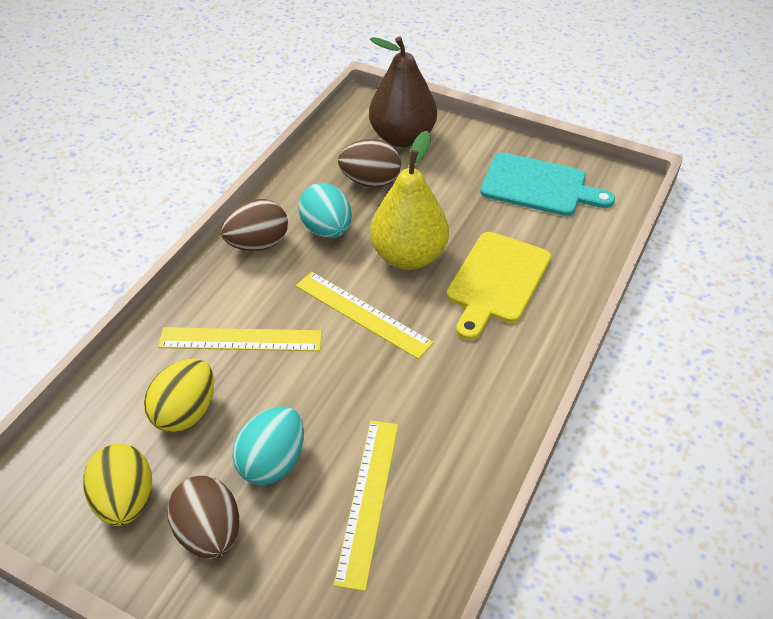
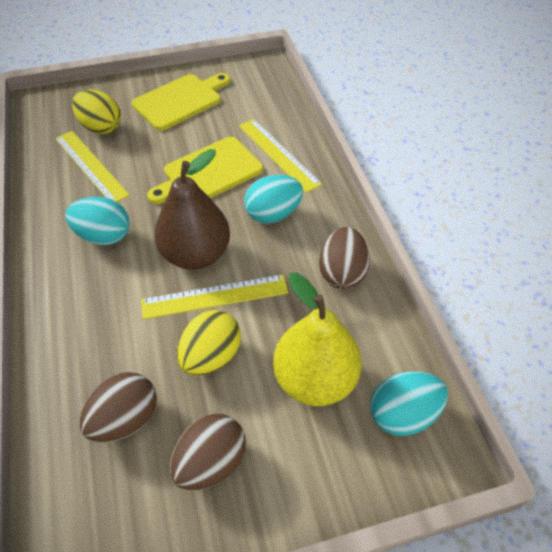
turquoise cutting board: [480,152,615,216] = 1 -> none = 0
turquoise egg: [232,406,304,485] [298,183,352,238] = 2 -> [65,197,130,245] [244,175,303,224] [370,371,448,436] = 3
yellow cutting board: [446,232,551,340] = 1 -> [132,73,231,131] [147,137,263,204] = 2

